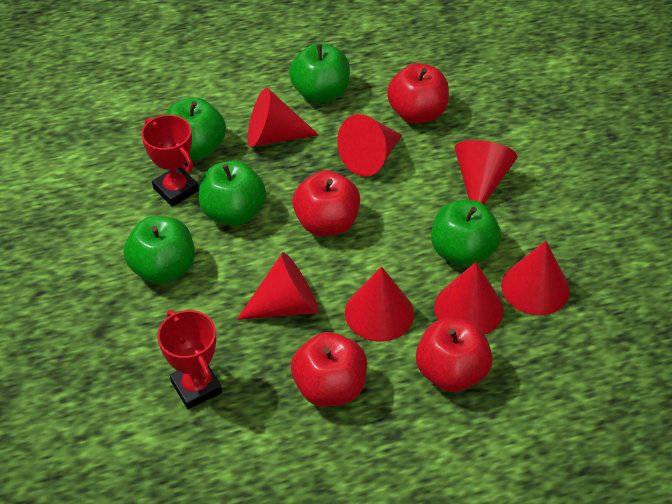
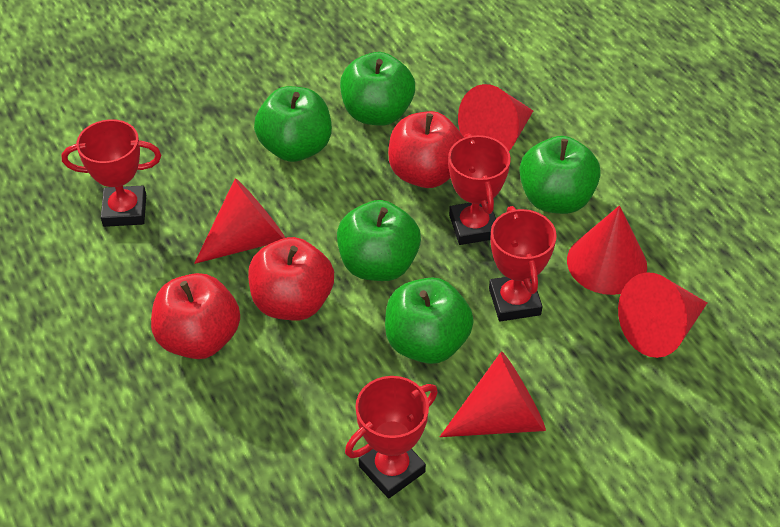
red apple: [291,332,367,407] [292,170,360,236] [387,63,449,124] [416,318,492,392] = 4 -> [151,273,240,359] [248,237,334,320] [388,111,464,188] = 3
red cone: [237,252,319,320] [248,87,319,147] [337,114,402,177] [345,266,414,342] [434,262,503,334] [454,140,518,204] [501,241,570,315] = 7 -> [194,178,285,264] [440,352,546,437] [458,84,533,151] [567,205,647,295] [618,272,707,358] = 5
red trophy: [141,115,199,207] [157,310,222,409] = 2 -> [62,119,161,227] [345,376,438,498] [448,133,511,245] [489,206,557,322] = 4

